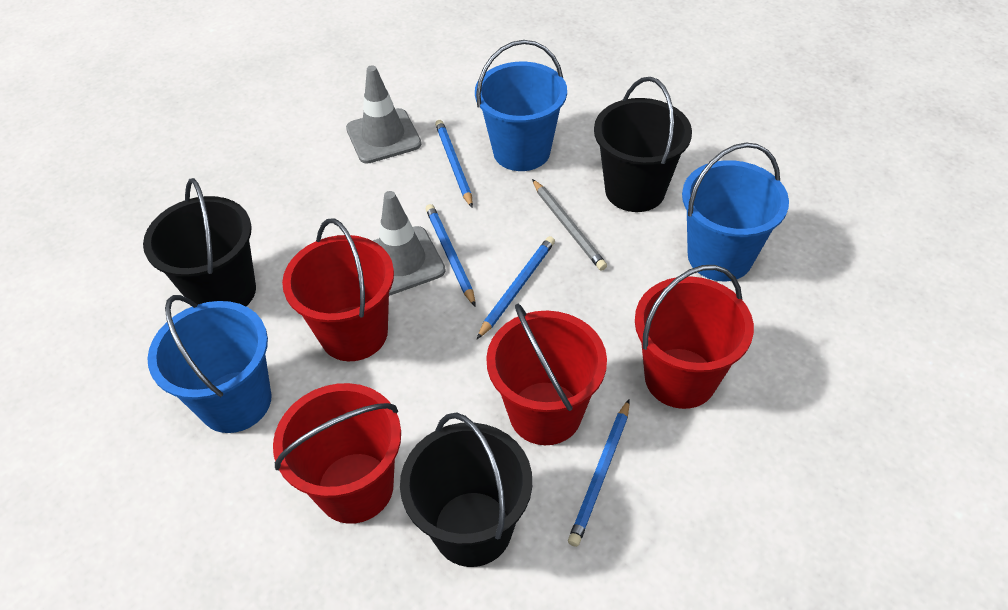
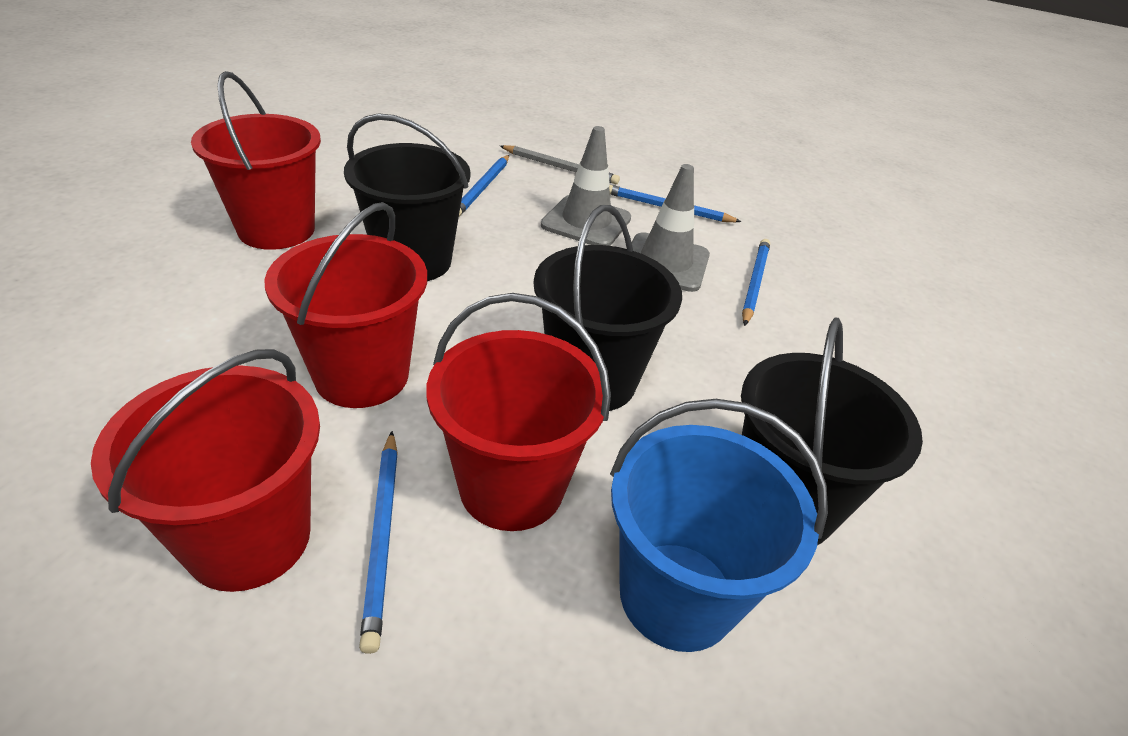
blue bucket: [147,295,271,433] [475,40,567,171] [682,143,789,281] = 3 -> [610,399,828,652] = 1

